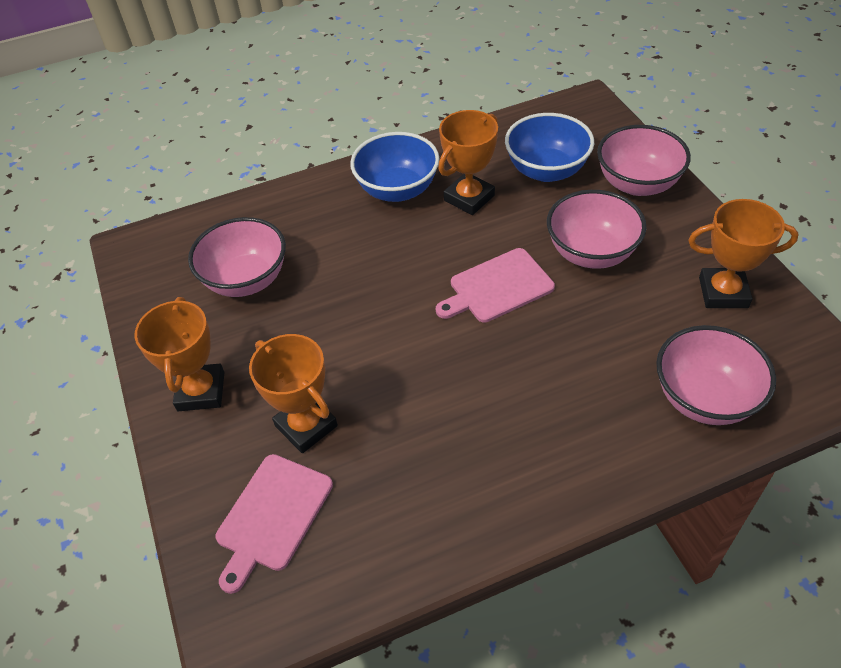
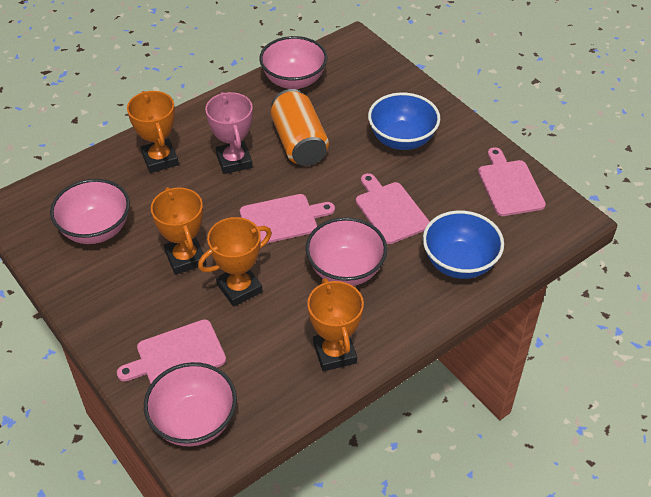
orange can: none = 0 -> [271,89,329,166] = 1
pink cutting board: [216,454,333,594] [436,248,555,323] = 2 -> [117,319,226,384] [240,194,335,244] [356,173,430,244] [478,147,546,216] = 4
pink trophy: none = 0 -> [205,92,253,174] = 1

